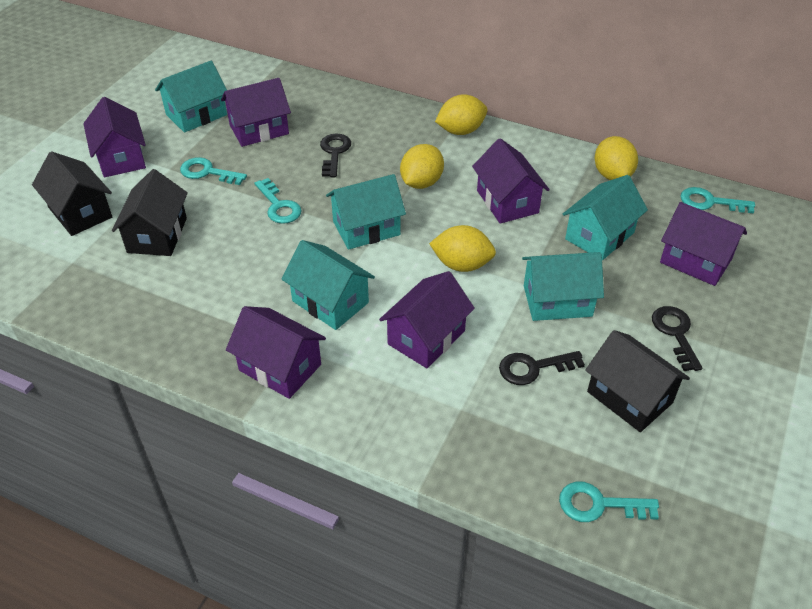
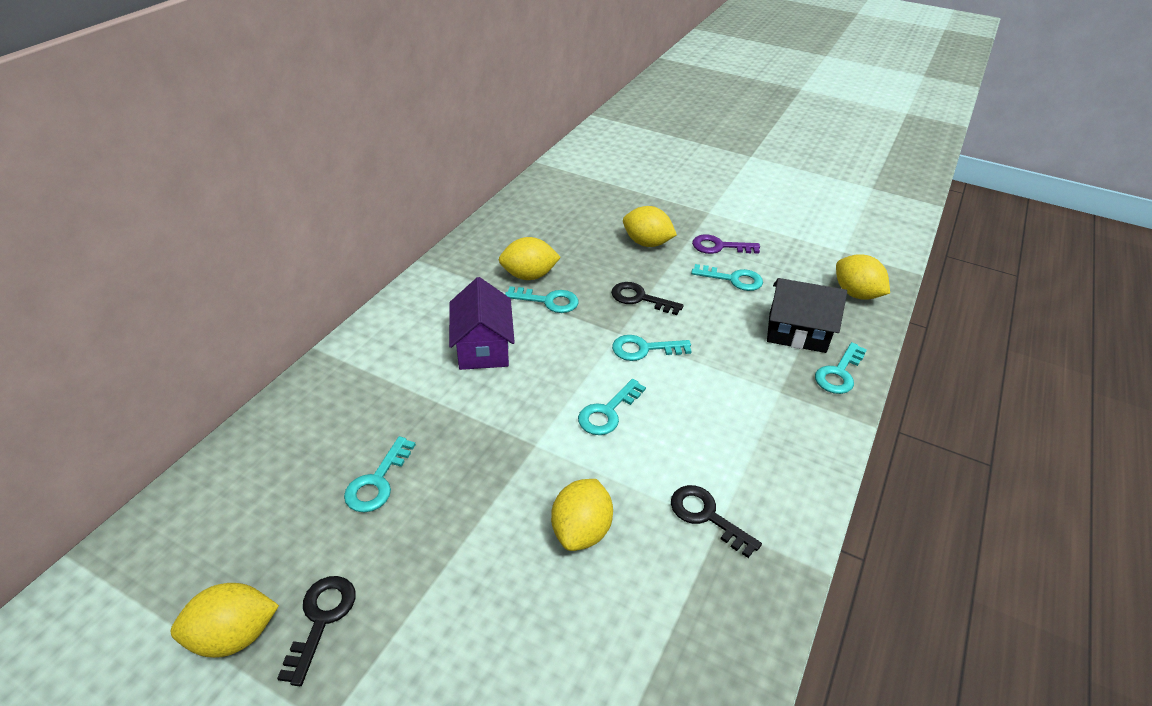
black house: [32,151,112,236] [112,169,188,256] [585,330,690,432] = 3 -> [767,278,847,353] = 1
purple house: [83,97,146,177] [221,78,291,147] [226,306,326,399] [379,271,475,368] [472,138,550,224] [660,202,747,286] = 6 -> [449,277,515,370] = 1
purple key: none = 0 -> [692,234,760,254] = 1
turquoise house: [155,61,227,133] [282,240,375,330] [326,174,406,250] [522,252,604,321] [563,175,648,261] = 5 -> none = 0
turquoise key: [180,157,247,185] [254,178,302,224] [559,481,659,522] [680,187,755,213] = 4 -> [344,436,416,512] [505,286,579,313] [578,379,646,435] [612,335,692,361] [691,264,763,291] [815,342,867,394] = 6
yellow lemon: [400,144,444,189] [429,225,496,272] [435,94,487,135] [595,136,638,180] = 4 -> [171,583,279,658] [499,237,561,280] [551,479,613,551] [623,206,677,247] [836,254,890,300] = 5

